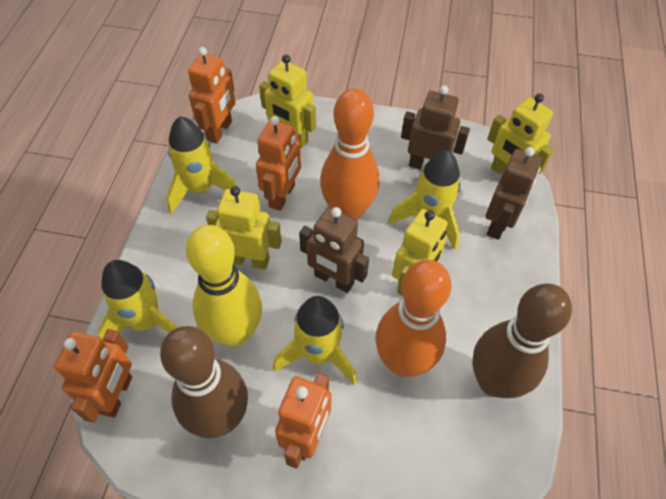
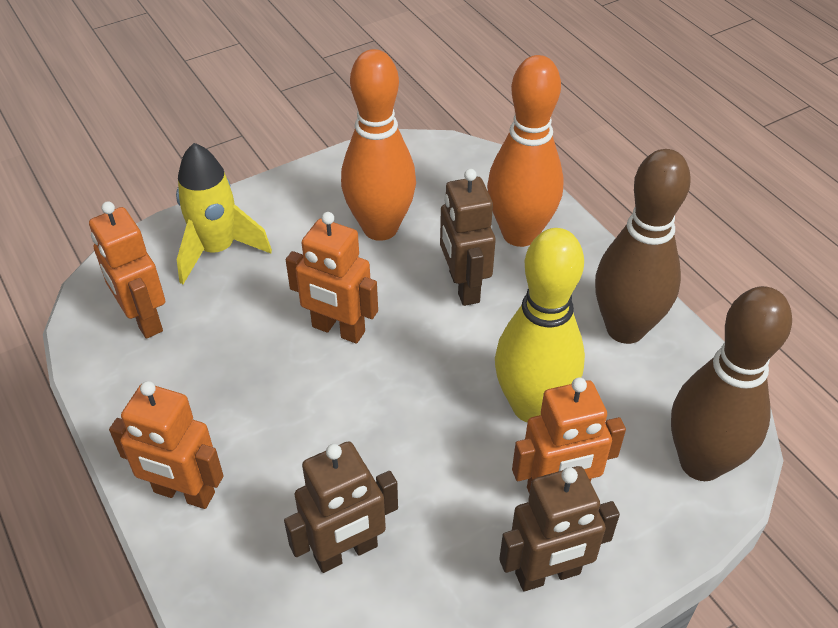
yellow robot: [206,186,282,269] [259,55,316,148] [392,209,448,296] [487,94,554,175] = 4 -> none = 0
yellow rocket: [97,260,178,339] [166,116,237,214] [273,296,357,385] [388,150,461,250] = 4 -> [176,143,272,284] = 1

